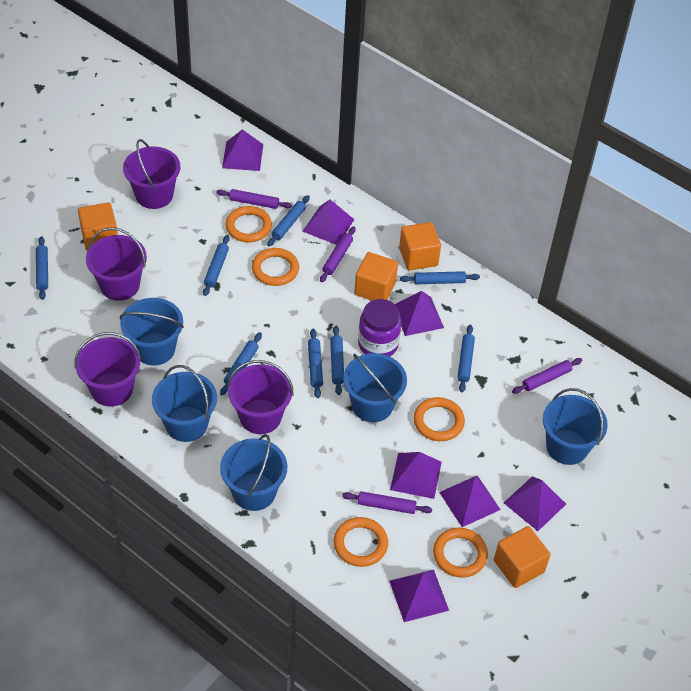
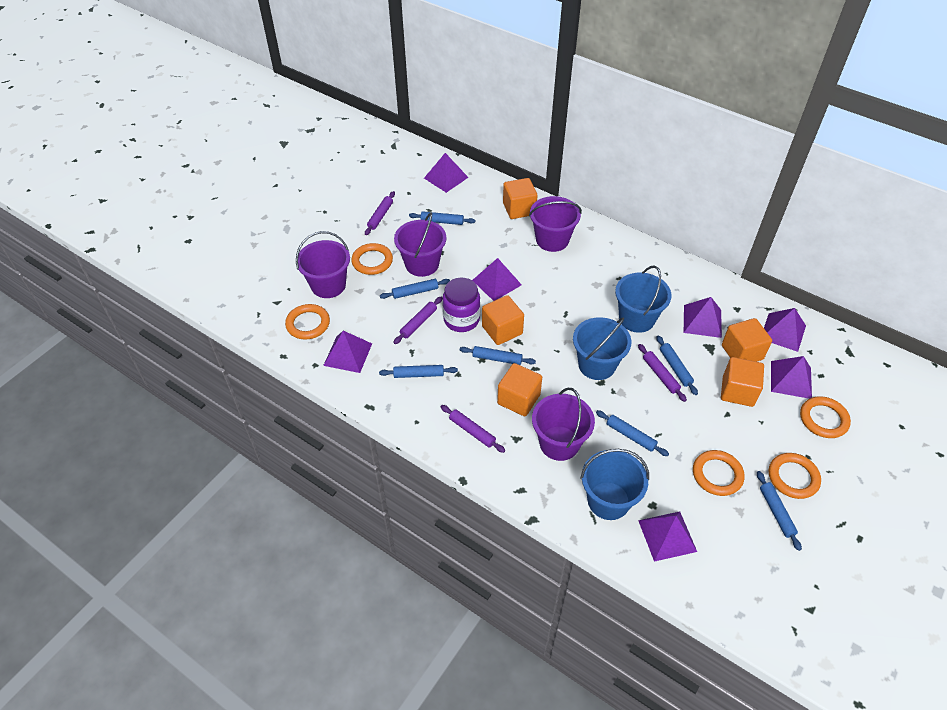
blue bucket: [120,298,184,366] [152,365,217,442] [220,434,287,511] [343,353,407,422] [543,388,608,465] = 5 -> [573,317,631,380] [580,449,649,520] [615,266,672,333] = 3
blue rolling pin: [36,237,48,300] [203,235,229,296] [220,332,262,395] [267,195,310,246] [308,329,323,398] [330,326,344,395] [400,271,480,284] [457,325,475,392] = 8 -> [379,365,458,378] [380,279,450,299] [409,211,475,225] [460,346,536,365] [596,410,669,456] [656,335,698,395] [757,471,802,551] = 7
orange cube: [78,202,118,251] [354,252,398,301] [399,222,441,271] [494,526,550,588] = 4 -> [482,295,524,345] [497,363,542,416] [503,178,537,219] [721,357,764,407] [722,318,772,362] = 5

